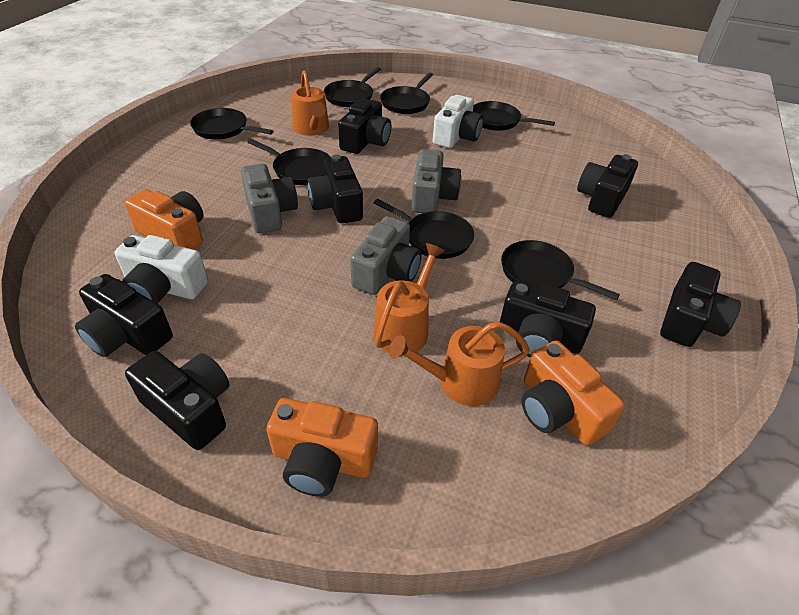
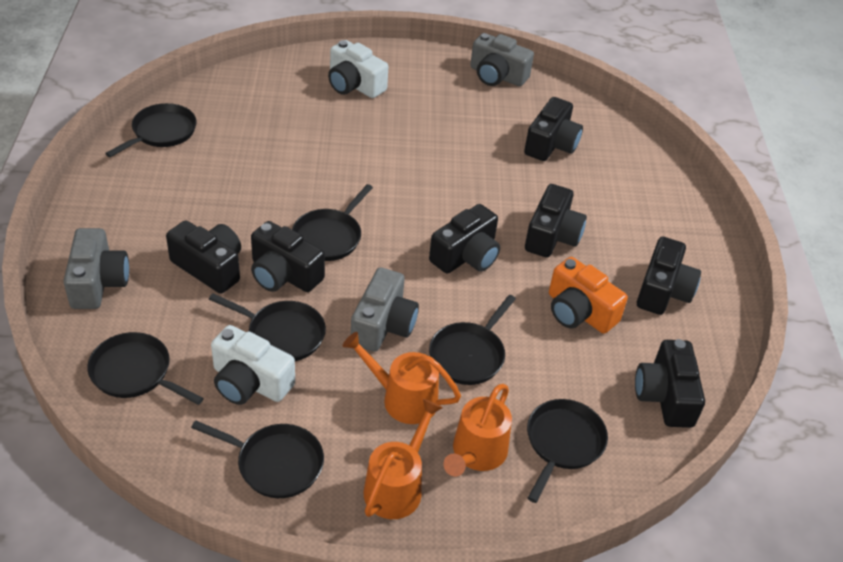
orange camera: [125,189,203,250] [266,398,378,497] [521,341,625,446] = 3 -> [549,257,628,334] = 1

